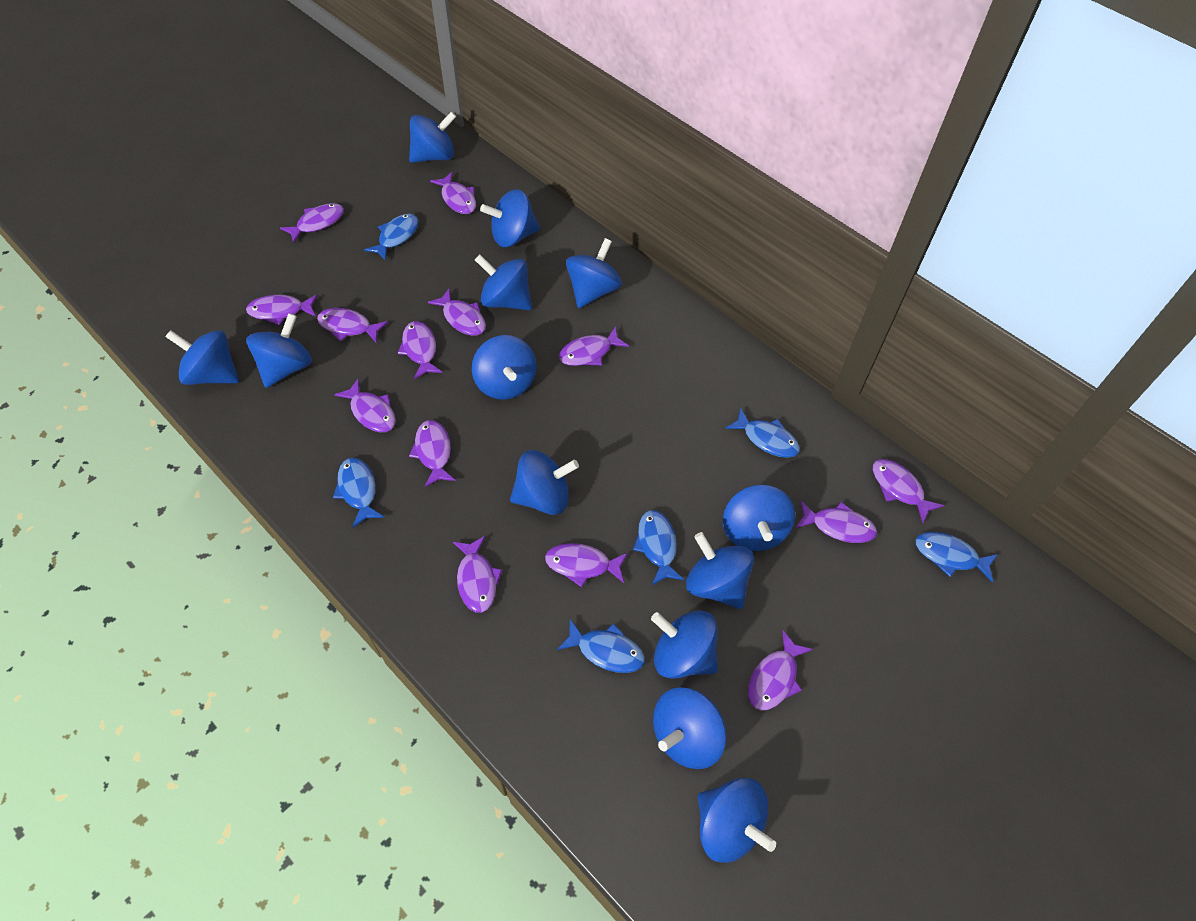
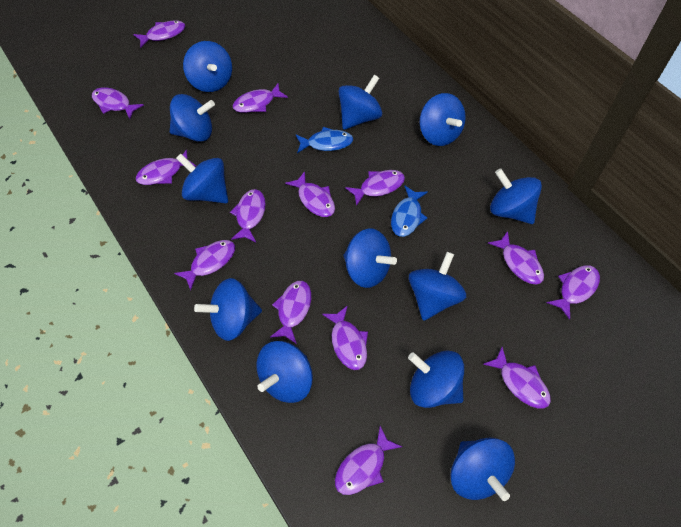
blue fish: [333,458,384,528] [364,213,419,261] [557,619,645,673] [633,510,684,585] [725,407,800,458] [915,532,998,583] = 6 -> [296,127,353,153] [391,185,428,237] = 2
blue spinning top: [165,330,239,385] [246,313,312,388] [409,111,456,163] [472,335,537,400] [475,255,532,310] [480,189,540,247] [510,450,579,515] [566,238,622,308] [651,610,718,679] [653,687,727,769] [686,532,754,609] [698,778,776,863] [723,485,795,551] = 13 -> [170,94,215,142] [176,154,228,203] [183,41,232,92] [194,278,262,341] [256,341,313,403] [339,75,382,130] [343,229,397,288] [408,350,464,408] [409,252,466,321] [419,93,466,146] [450,438,515,501] [490,168,542,224] = 12

